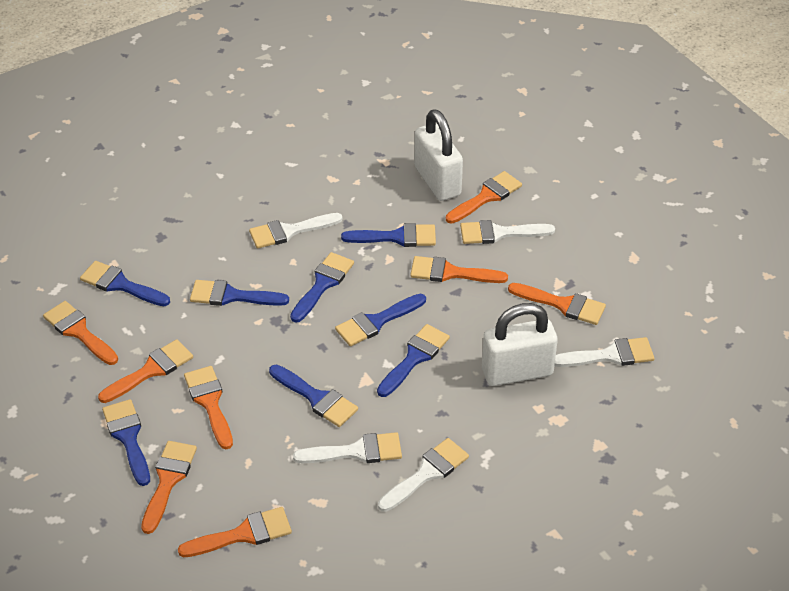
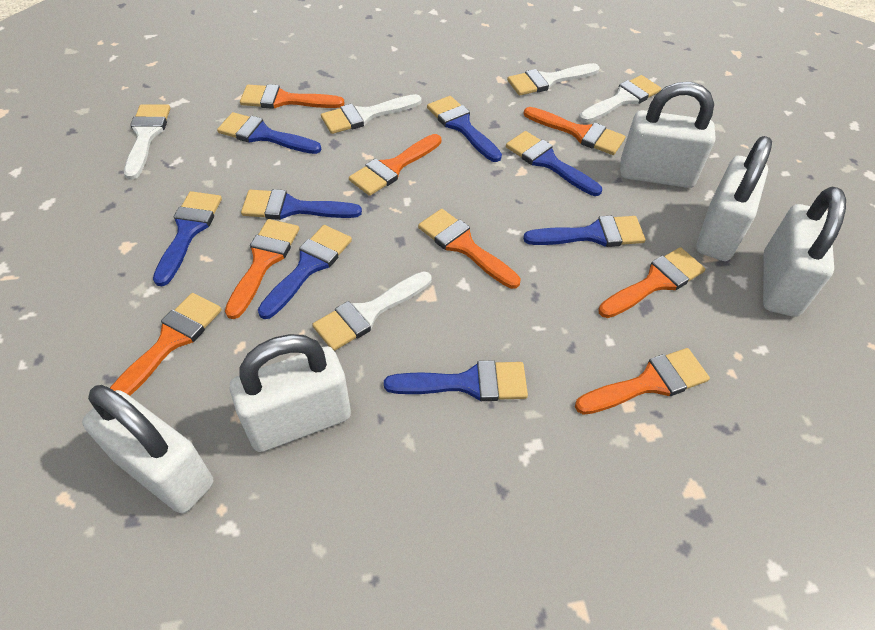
white padlock: [414,109,463,201] [482,303,558,386] = 2 -> [82,385,213,513] [230,334,351,452] [620,82,715,188] [696,136,772,261] [763,187,846,317] = 5

